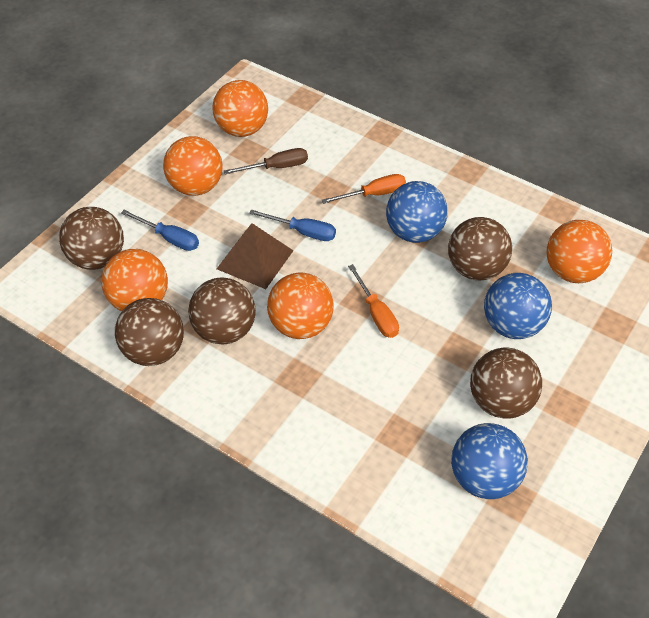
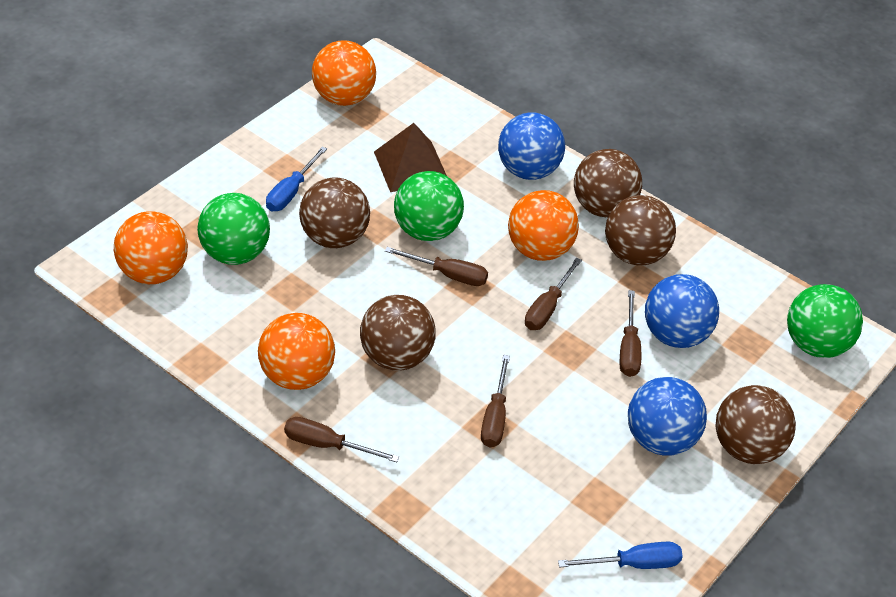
brown screwdriver: [224,148,308,174] = 1 -> [284,417,399,462] [385,247,488,286] [481,355,510,448] [525,258,582,330] [620,290,641,377] = 5
green ball: none = 0 -> [197,193,270,265] [394,171,464,241] [787,284,863,358] = 3
orange ball: [101,249,168,311] [163,136,222,196] [212,80,268,137] [267,273,334,339] [547,220,612,283] = 5 -> [114,211,188,284] [258,313,335,390] [312,40,376,106] [508,190,579,261] = 4
orange screwdriver: [322,174,406,204] [348,264,399,338] = 2 -> none = 0

